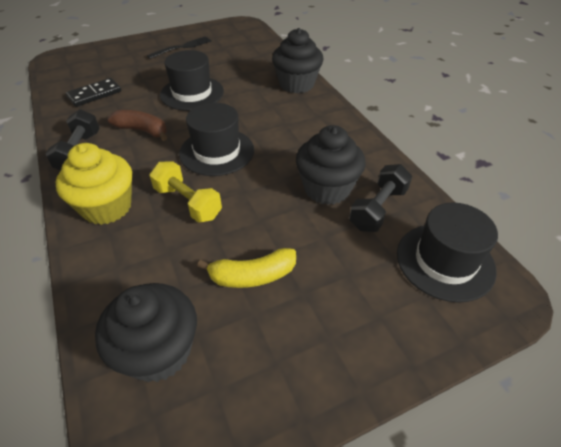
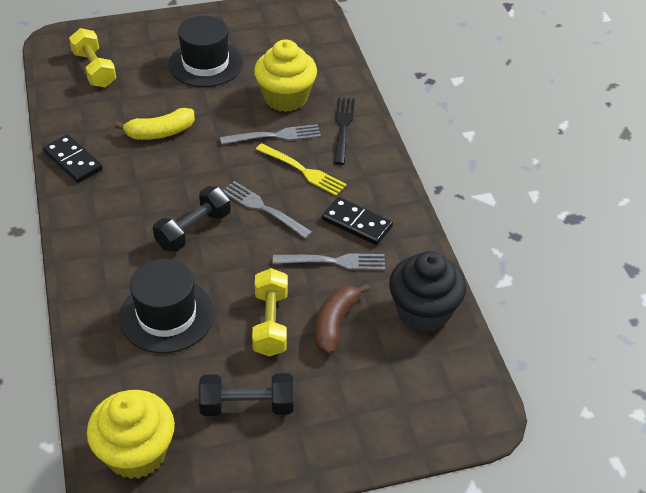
black cupcake: [95,283,197,382] [272,28,323,93] [296,125,366,205] = 3 -> [389,251,466,333] = 1
black domino: [66,78,121,107] = 1 -> [43,134,103,183] [322,197,393,245] = 2
black hat: [160,50,224,111] [179,103,254,176] [397,202,498,303] = 3 -> [119,259,214,353] [168,16,243,87] = 2
grey fork: none = 0 -> [220,124,321,145] [223,181,312,239] [273,253,385,270] = 3
yellow cupcake: [56,143,132,225] = 1 -> [87,390,175,479] [254,39,317,112] = 2
yellow dumbbell: [149,161,222,223] = 1 -> [69,28,116,87] [252,268,288,357] = 2
yellow fork: none = 0 -> [256,143,347,196] = 1

